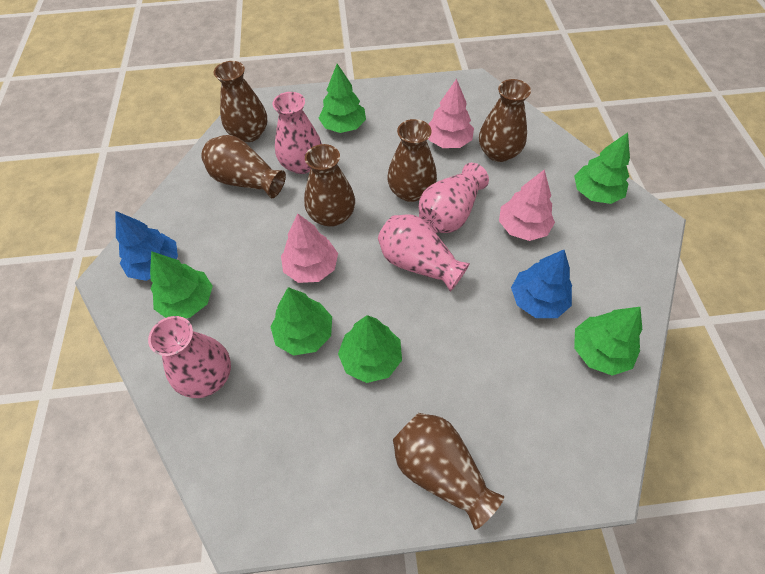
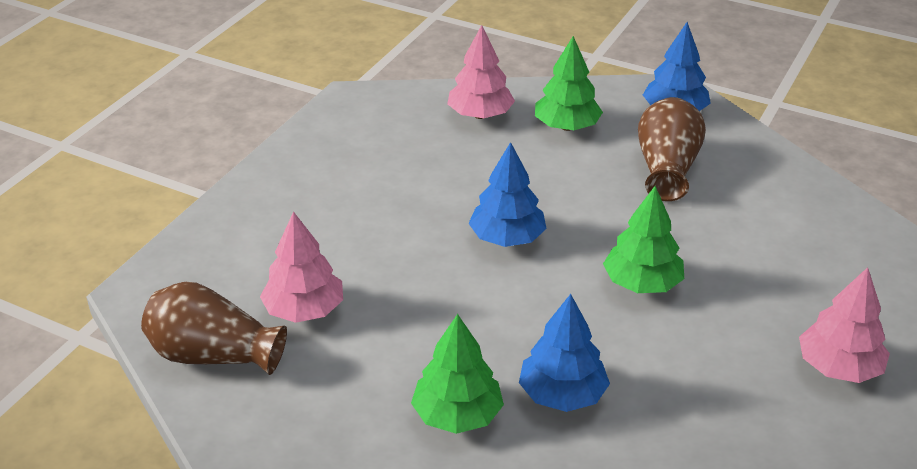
blue tree: [116,211,178,281] [511,250,572,318] = 2 -> [468,142,547,247] [519,294,610,412] [643,22,711,111] = 3
brown vase: [201,135,286,198] [214,61,267,142] [304,144,355,227] [387,119,437,202] [393,413,504,530] [479,79,531,162] = 6 -> [141,282,287,375] [638,97,706,201] = 2
green tree: [150,251,213,318] [270,287,332,356] [319,64,366,133] [338,315,402,383] [574,132,630,204] [574,307,642,376] = 6 -> [411,314,504,434] [535,36,603,131] [603,186,684,293] = 3
pink vase: [148,316,231,398] [272,92,322,174] [378,214,470,291] [419,163,489,233] = 4 -> none = 0

